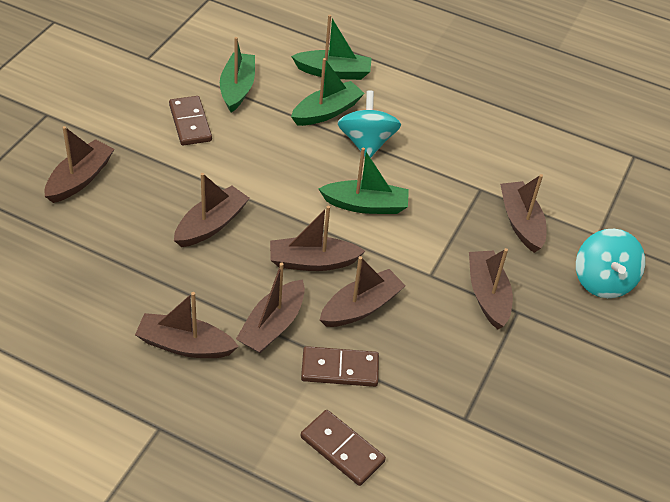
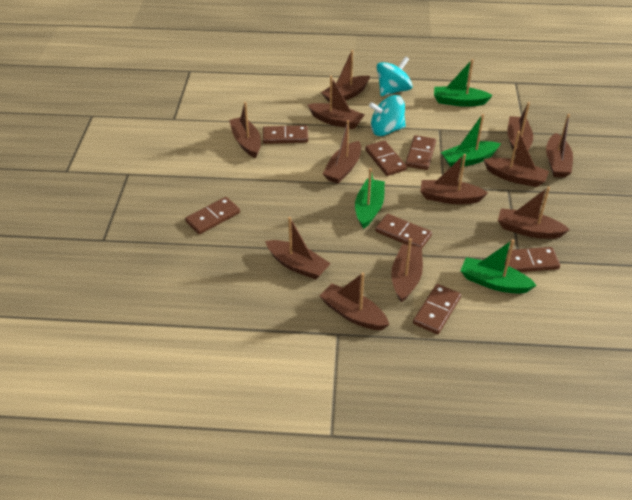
brown boat: [45,126,114,203] [135,292,239,358] [174,173,250,247] [236,263,305,353] [270,206,365,271] [320,256,406,327] [469,248,513,329] [500,174,547,253] = 8 -> [229,102,261,158] [265,217,331,280] [307,76,365,129] [320,273,389,330] [321,50,370,102] [323,120,361,184] [391,238,423,303] [420,154,488,204] [483,131,549,187] [498,187,570,239] [507,102,533,155] [546,114,573,178] = 12
brown domino: [169,96,212,145] [301,346,379,387] [301,410,386,486] = 3 -> [185,197,240,234] [263,125,308,144] [365,140,407,176] [375,214,432,248] [405,135,436,170] [413,284,461,334] [505,247,560,272] = 7

